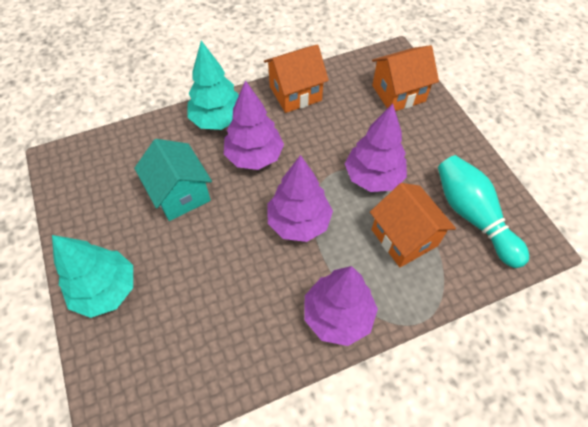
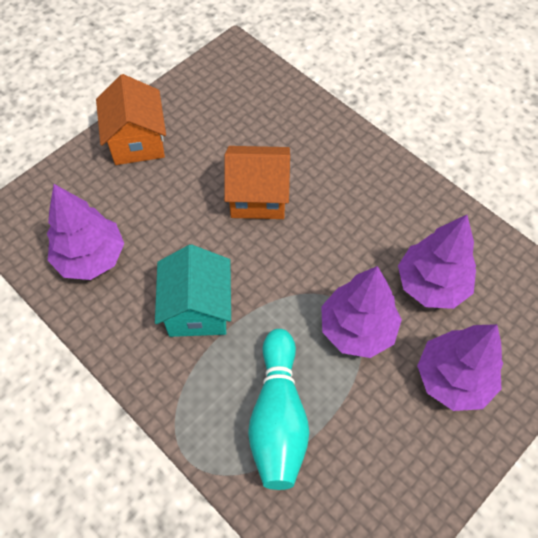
orange house: [264,44,329,113] [370,183,456,267] [372,45,439,111] = 3 -> [96,74,166,165] [224,146,290,219] = 2
turquoise tree: [52,235,133,318] [187,41,239,130] = 2 -> none = 0

